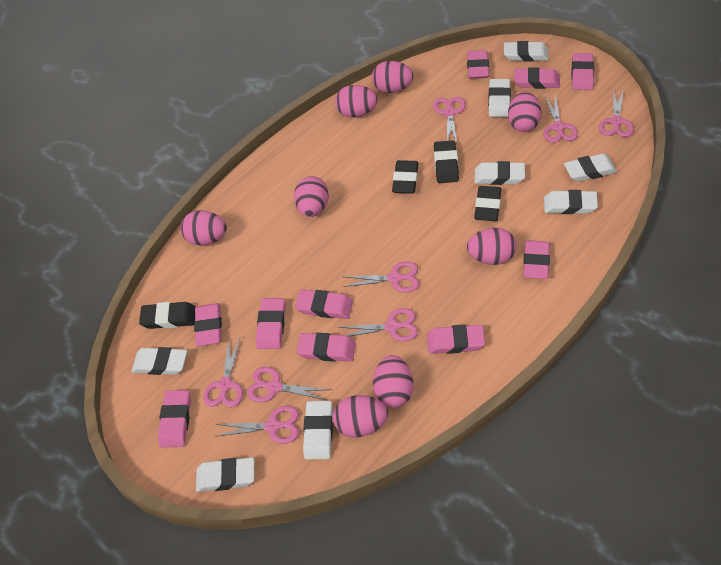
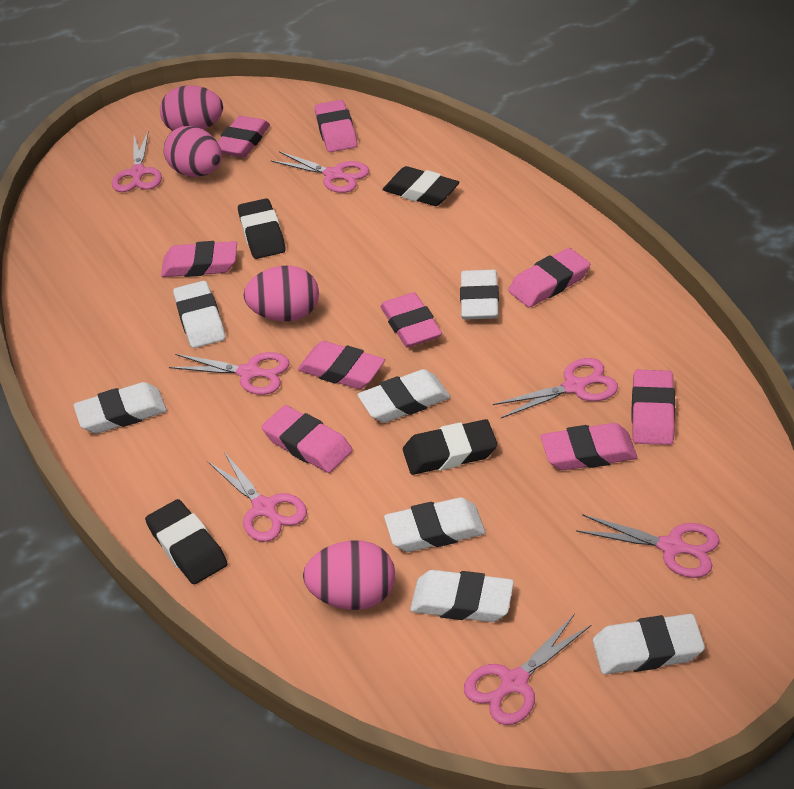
pink egg: [180,210,227,246] [294,176,329,217] [333,395,388,438] [335,85,378,118] [372,61,413,93] [373,355,414,408] [467,228,517,265] [508,92,541,132] = 8 -> [160,85,223,131] [164,126,222,177] [243,265,319,322] [303,540,396,610] = 4
pink eraser: [158,390,191,447] [194,303,222,346] [256,298,285,349] [295,289,353,319] [297,333,356,362] [427,324,485,354] [467,50,489,79] [514,67,560,89] [523,240,550,279] [571,53,594,90] = 10 -> [161,241,237,277] [218,116,270,157] [262,405,353,473] [298,341,385,389] [314,100,357,152] [380,292,442,348] [508,248,590,307] [541,423,637,470] [632,370,675,445] = 9
pink scissors: [203,338,243,407] [215,406,299,444] [247,367,330,402] [338,308,418,341] [342,262,419,292] [433,97,466,143] [544,95,578,143] [599,90,634,137] = 8 -> [112,132,162,192] [169,352,290,395] [208,452,307,542] [271,151,369,193] [464,614,591,725] [493,358,618,418] [576,514,720,578] = 7
white eraser: [132,347,187,375] [196,457,254,492] [303,401,333,459] [474,161,525,185] [488,79,511,117] [504,41,549,62] [544,190,598,214] [564,153,617,182] = 8 -> [73,382,167,434] [173,281,225,348] [357,369,450,423] [384,497,485,552] [410,570,514,622] [460,270,499,320] [593,614,705,674] = 7

